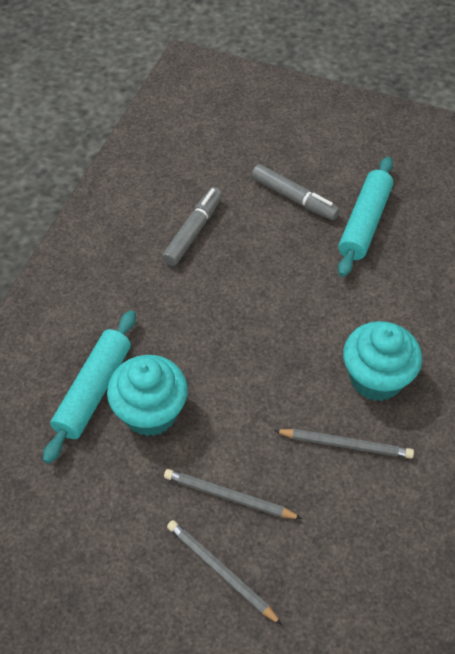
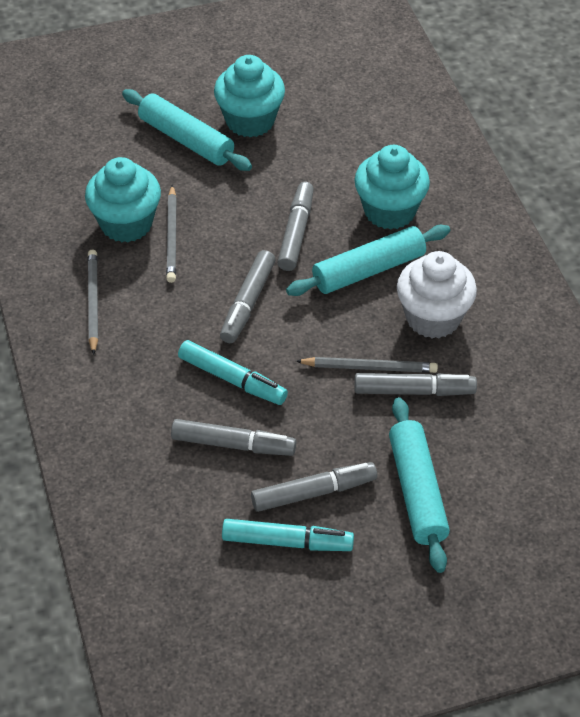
grey marker: [162,187,222,266] [252,164,340,221] = 2 -> [171,419,296,456] [220,250,276,343] [251,462,377,512] [277,182,314,271] [354,373,477,396] = 5
turquoise cupcake: [107,355,188,436] [343,321,422,401] = 2 -> [85,157,161,242] [214,55,285,138] [355,145,430,230] = 3
turquoise marker: none = 0 -> [178,340,288,405] [222,519,354,551] = 2
turquoise rolling pin: [43,310,136,464] [338,157,393,277] = 2 -> [122,89,252,171] [286,225,450,296] [389,397,450,573] = 3
white cupcake: none = 0 -> [397,251,477,338] = 1

